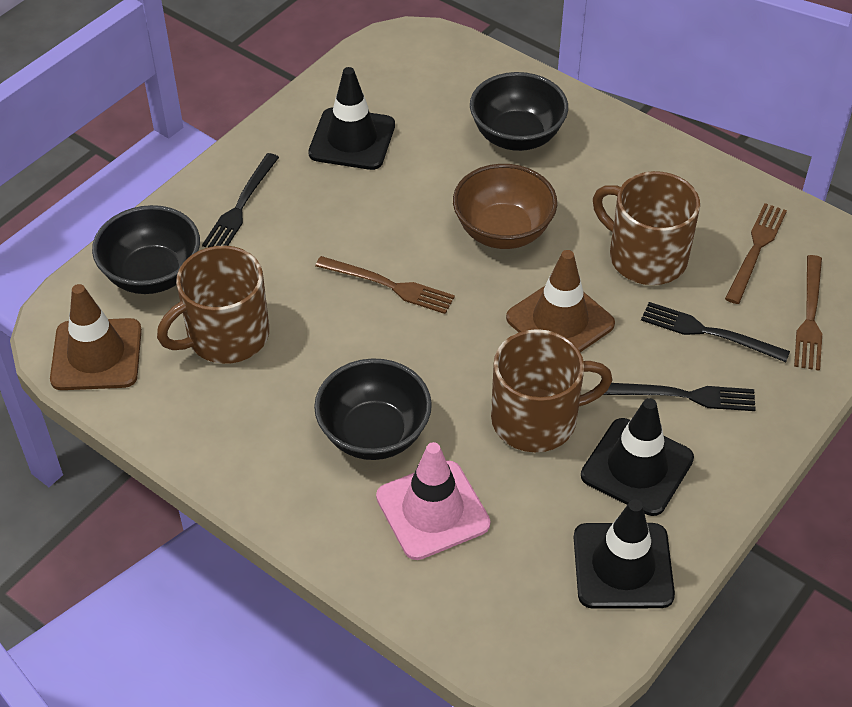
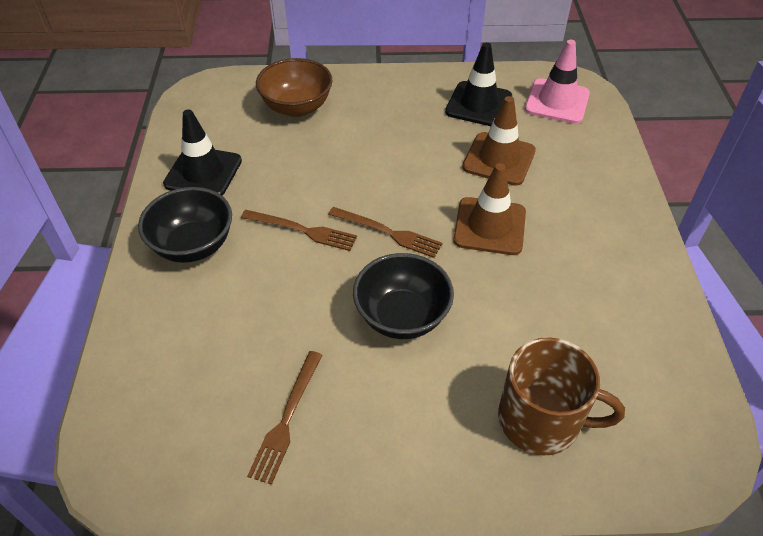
black bowl: [92,205,200,294] [314,358,432,460] [470,72,568,151] = 3 -> [138,187,232,263] [353,253,454,339] = 2
black fork: [202,153,279,247] [603,383,756,411] [641,302,790,362] = 3 -> none = 0
black traffic cone: [308,67,395,170] [573,499,675,609] [581,398,694,516] = 3 -> [163,109,242,196] [445,42,512,126] = 2
brown mug: [157,246,269,364] [491,329,612,452] [593,171,700,285] = 3 -> [498,337,625,455] = 1

